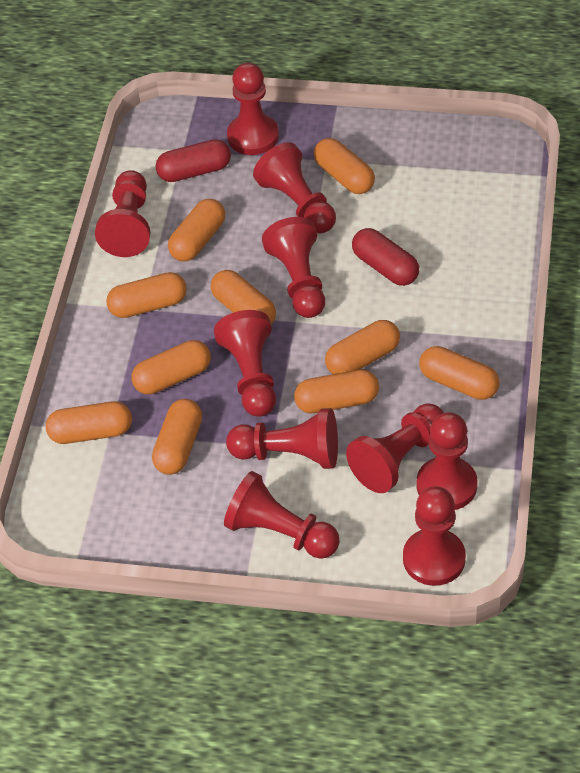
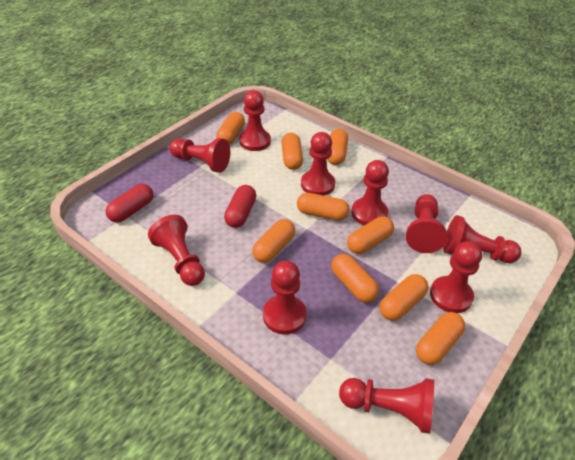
orange capsule: [46,401,132,444] [106,272,187,318] [132,340,211,394] [152,399,202,475] [168,199,225,262] [211,270,276,324] [294,370,379,413] [314,138,375,194] [325,320,400,374] [419,346,499,400] = 10 -> [216,112,245,145] [252,219,295,263] [281,133,303,170] [297,193,350,221] [327,129,348,165] [331,254,379,303] [347,216,394,254] [379,274,429,321] [416,312,465,365] = 9

